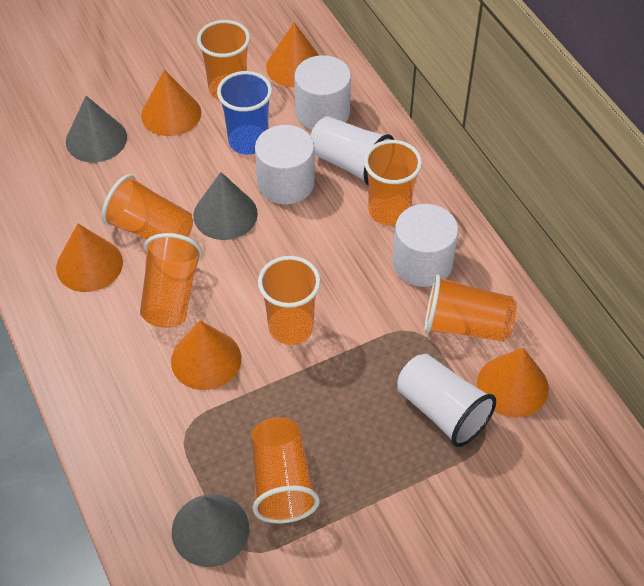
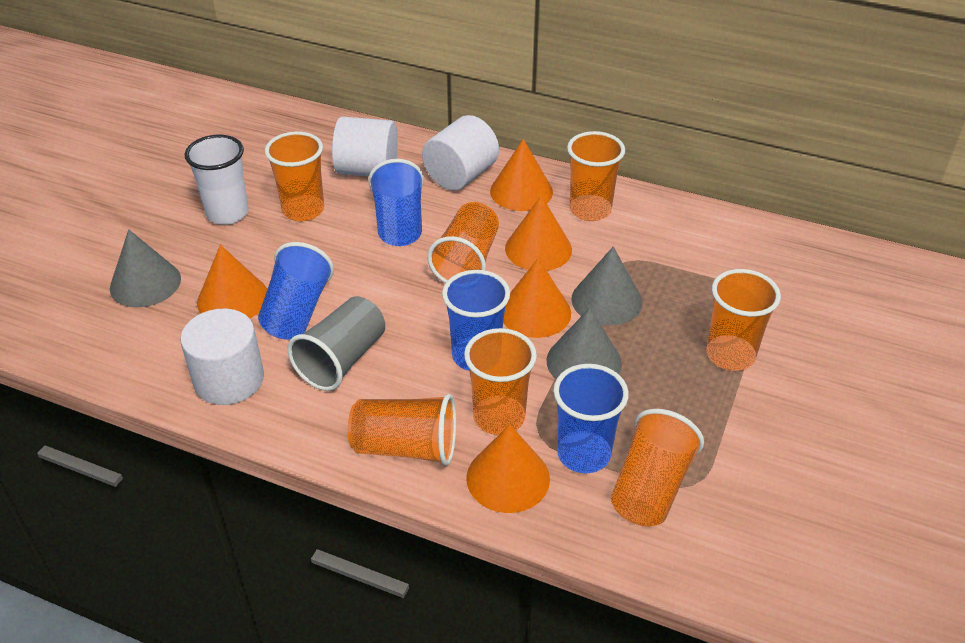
blue cup: [217,71,272,155] = 1 -> [258,242,334,340] [368,159,424,246] [442,270,510,371] [553,364,629,473] = 4
grey cup: none = 0 -> [287,296,385,391] = 1
white cup: [310,116,394,185] [397,354,496,447] = 2 -> [185,135,249,225] = 1

